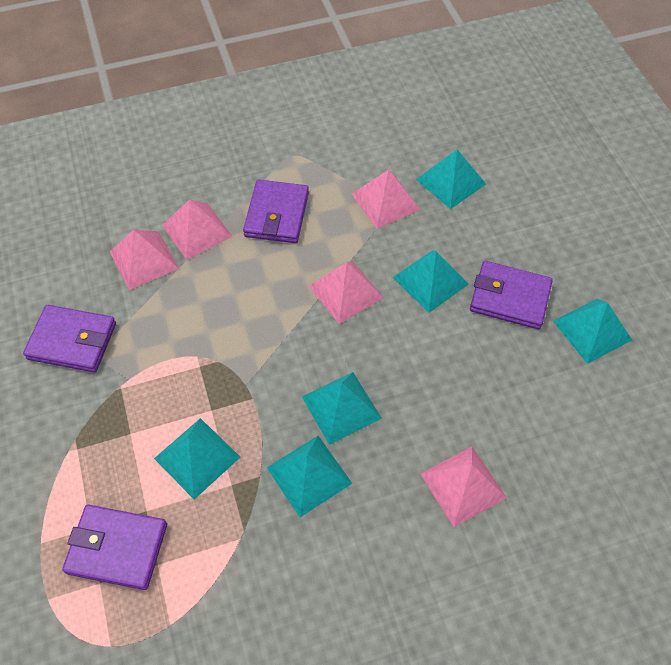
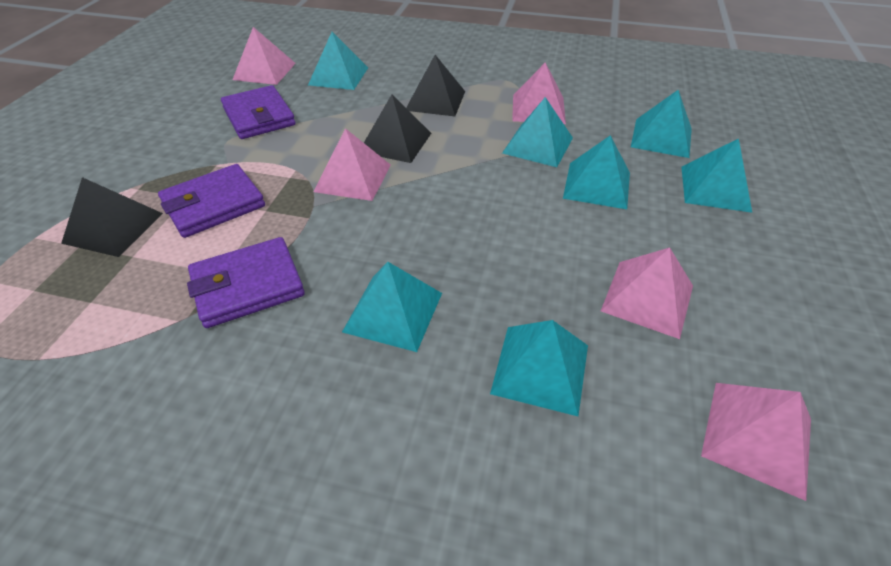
black pyramid: none = 0 -> [61,177,163,257] [364,94,431,163] [406,55,465,116] = 3
purple wallet: [23,305,116,372] [62,505,167,590] [243,180,309,243] [470,261,553,329] = 4 -> [158,164,265,238] [187,237,305,328] [221,85,296,139] = 3
turquoise pyramid: [154,418,240,500] [267,436,352,517] [302,372,382,445] [393,250,469,313] [416,149,486,209] [553,299,632,364] = 6 -> [308,32,368,90] [342,262,442,352] [490,320,588,416] [502,97,573,167] [563,135,630,209] [631,90,692,158] [681,139,752,213] = 7

